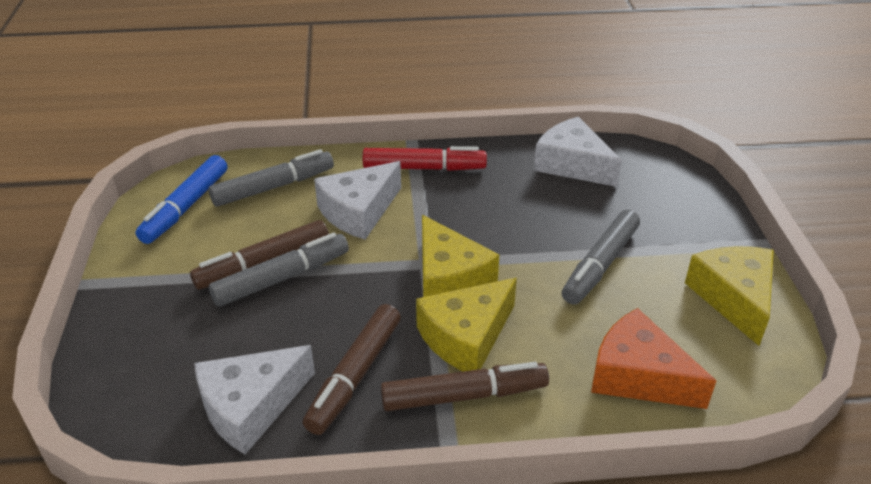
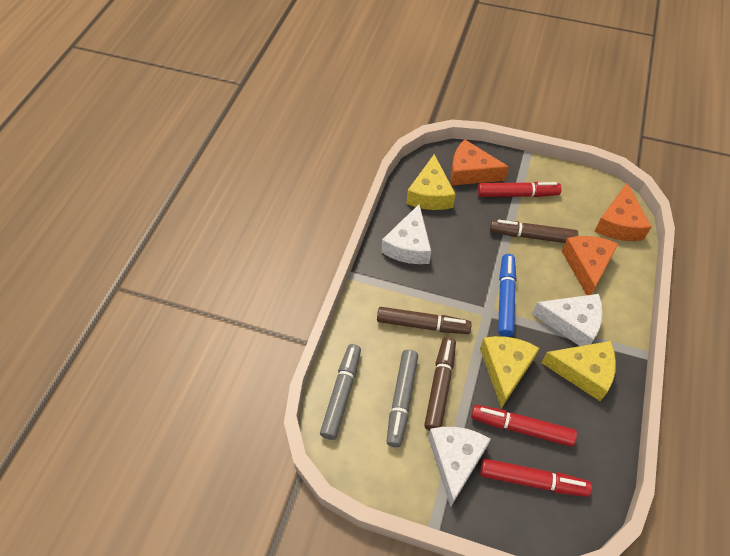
grey marker: [209,149,334,207] [209,233,349,307] [562,210,640,304] = 3 -> [320,344,361,440] [387,350,418,447] = 2
orange cheese: [591,308,716,409] = 1 -> [451,139,509,185] [562,236,618,295] [595,183,651,241] = 3
red marker: [363,146,487,171] = 1 -> [471,405,577,447] [478,182,562,197] [480,459,592,497] = 3

